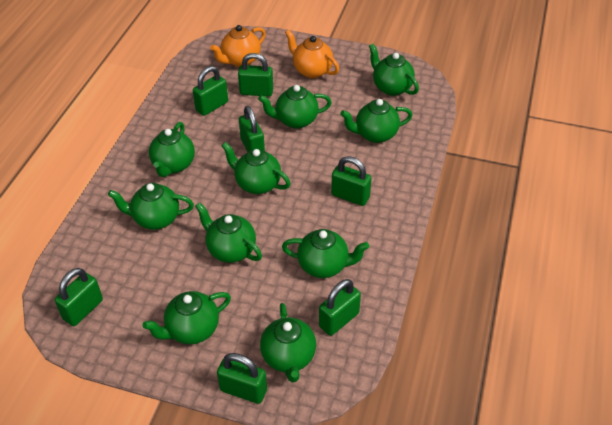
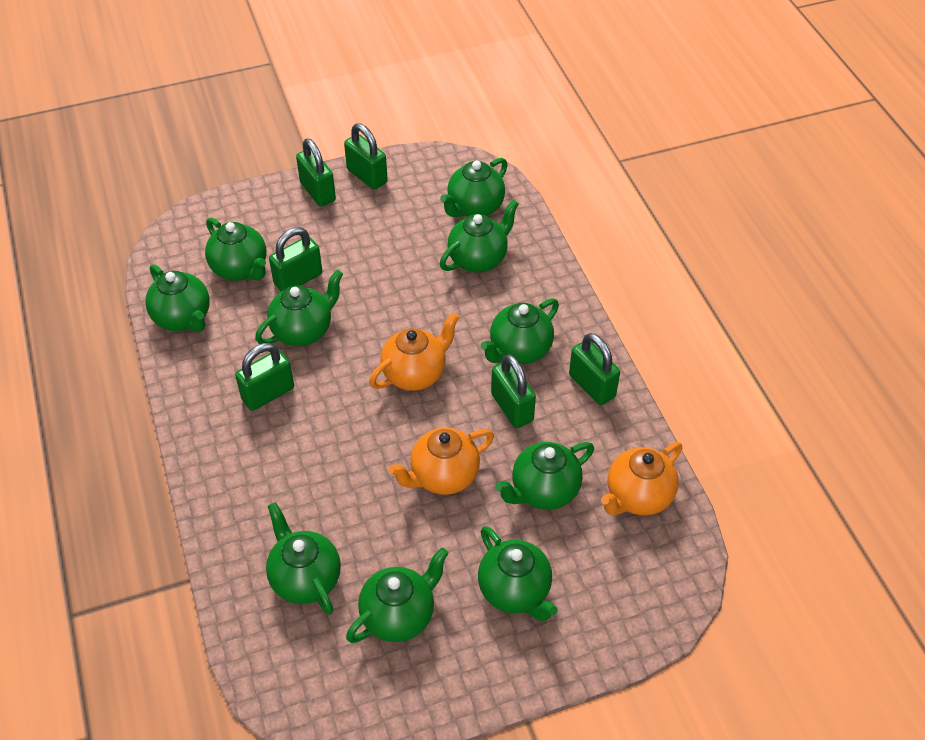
green padlock: [55,268,103,326] [193,66,228,116] [217,353,267,404] [238,53,273,97] [239,106,265,152] [319,279,361,336] [331,156,371,206] = 7 -> [235,343,294,411] [269,227,322,292] [296,138,336,207] [344,123,388,190] [491,354,536,428] [569,333,620,405] = 6
orange teapot: [210,25,266,67] [285,30,339,78] = 2 -> [369,312,459,391] [388,428,494,495] [601,442,682,515] = 3

